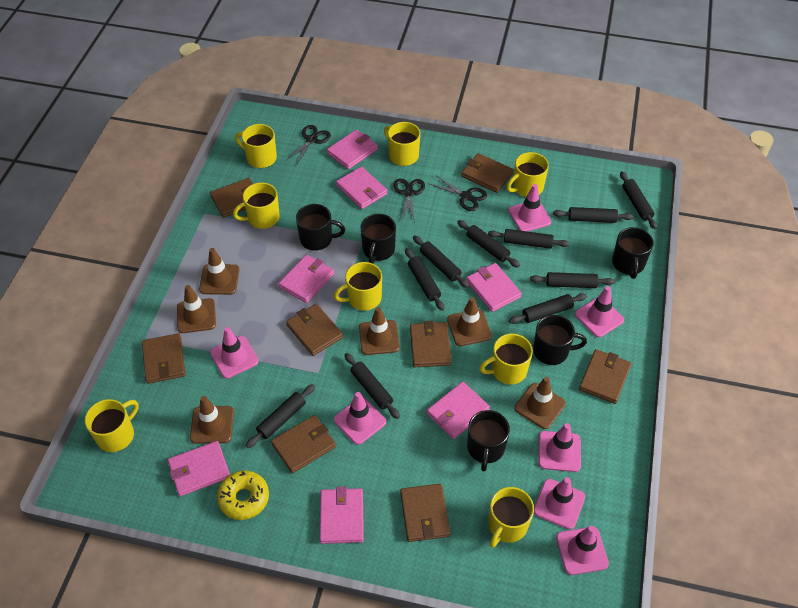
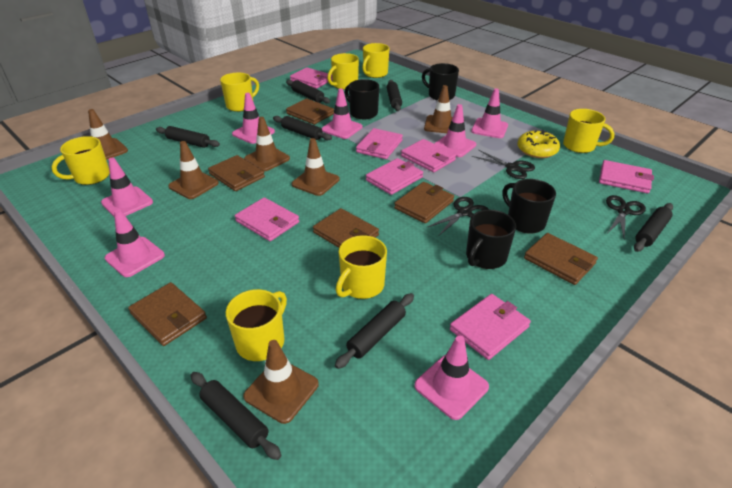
black mug: [296,204,345,251] [360,214,396,264] [467,410,510,472] [533,315,587,365] [612,227,654,279] = 5 -> [345,79,379,119] [422,63,459,101] [466,210,516,269] [502,179,556,234] = 4
black rolling pin: [246,384,315,448] [345,353,400,419] [405,248,444,311] [413,235,469,288] [457,220,520,268] [488,229,569,249] [509,293,587,324] [530,272,615,288] [553,207,634,223] [620,171,657,229] = 10 -> [156,126,220,148] [191,372,281,460] [273,116,332,141] [286,80,330,104] [335,293,414,369] [387,80,402,111] [634,203,673,252] = 7
brown wallet: [142,333,186,384] [210,178,253,218] [271,415,336,473] [286,304,343,356] [400,484,450,542] [410,321,452,367] [461,153,514,193] [579,349,632,404] = 8 -> [128,282,207,346] [208,155,265,191] [286,98,334,125] [313,208,379,248] [394,182,454,223] [524,233,598,285] = 6
yellow mug: [85,399,139,452] [233,183,280,229] [235,124,277,168] [334,262,382,311] [384,122,420,166] [479,334,533,384] [488,487,534,548] [507,152,549,197] = 8 -> [51,136,110,185] [220,73,259,112] [226,289,287,361] [327,53,359,90] [336,235,387,299] [362,43,389,78] [563,109,615,153] = 7

